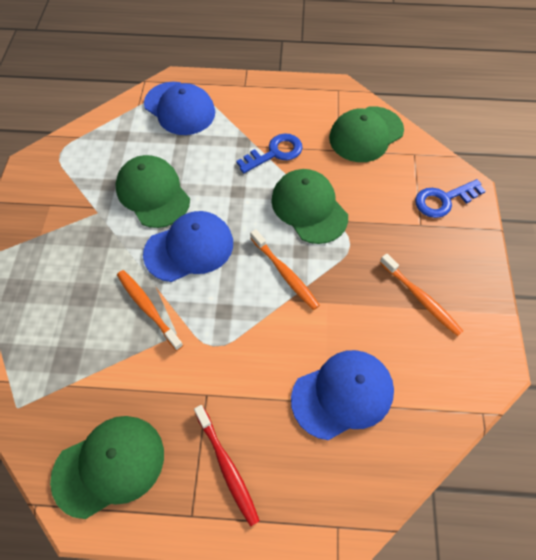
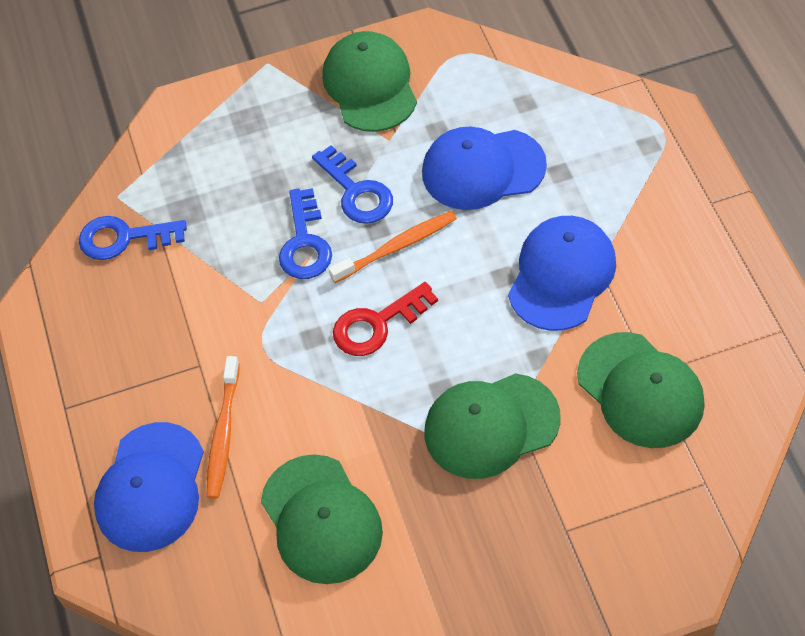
blue key: [236,134,303,173] [415,179,486,218] = 2 -> [79,216,187,260] [279,188,332,279] [312,145,393,224] = 3
orange toothbrush: [117,270,183,351] [250,229,320,310] [380,254,463,336] = 3 -> [206,356,240,499] [329,211,457,283] = 2
red key: none = 0 -> [333,282,438,356] = 1
red toothbrush: [194,405,260,527] = 1 -> none = 0

